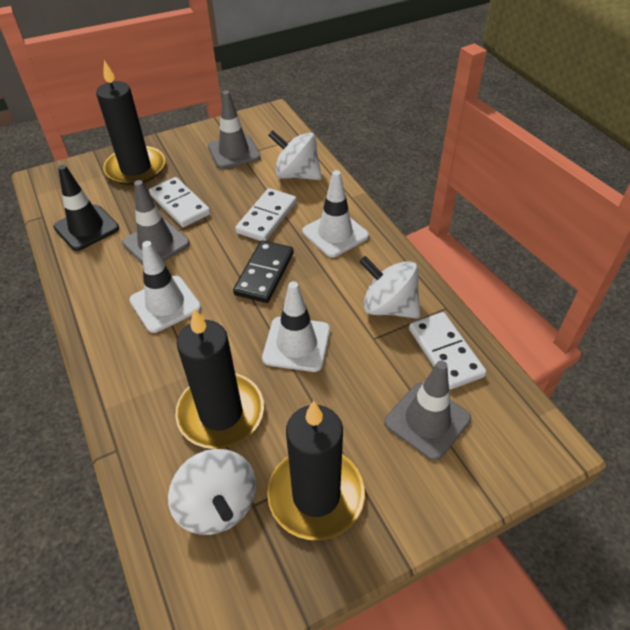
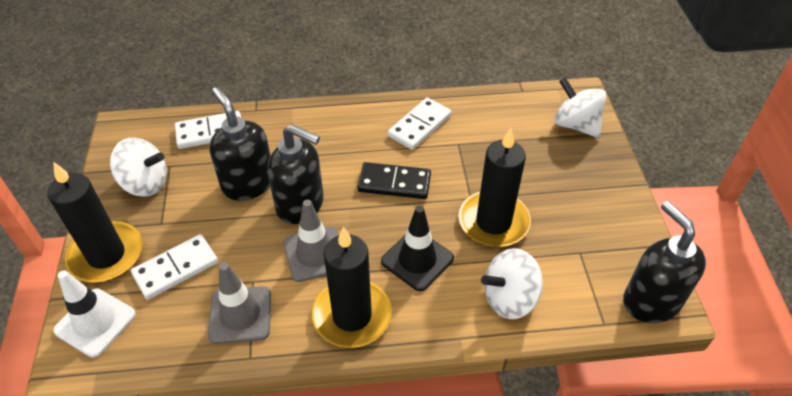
black soap dispenser: none = 0 -> [209,87,271,201] [267,124,324,224] [623,201,706,323] = 3
grey traffic cone: [122,180,190,264] [208,91,261,169] [385,360,471,461] = 3 -> [208,263,271,344] [283,200,339,282] = 2
white traffic cone: [129,241,201,333] [262,281,330,372] [302,170,369,258] = 3 -> [53,270,136,357] = 1

